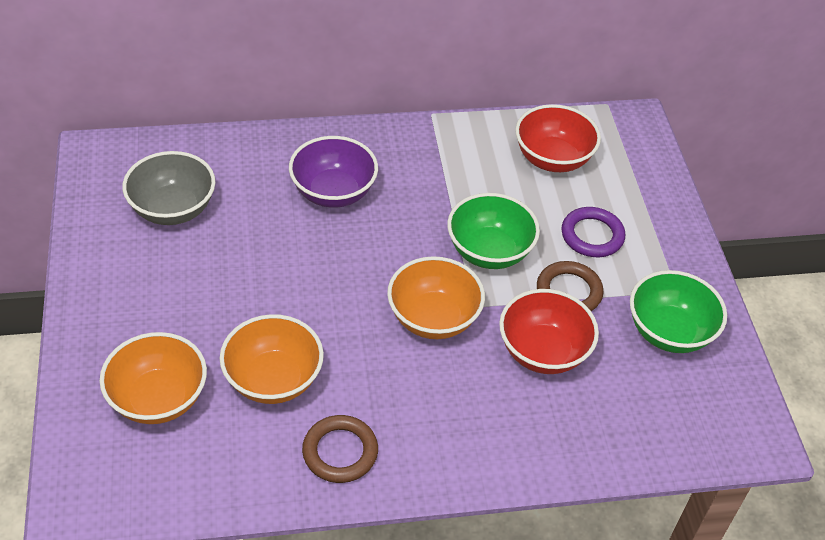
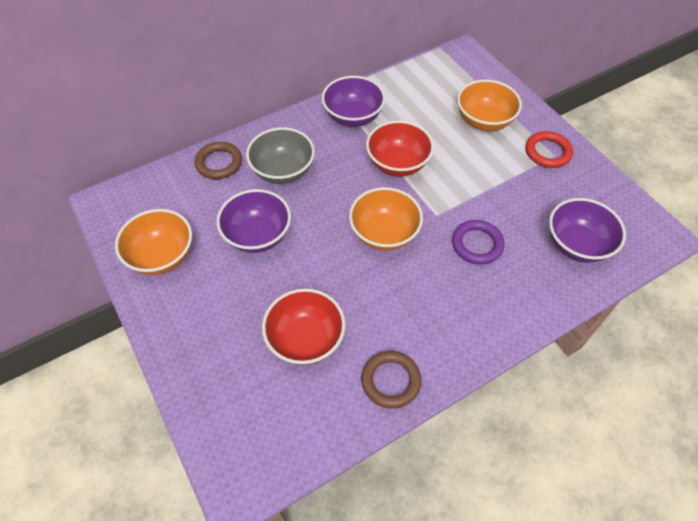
green bowl: [447,193,540,269] [630,270,727,353] = 2 -> none = 0
purple bowl: [289,136,378,208] = 1 -> [217,189,291,253] [322,76,385,127] [549,198,626,263] = 3
red ring: none = 0 -> [526,131,573,168] = 1

